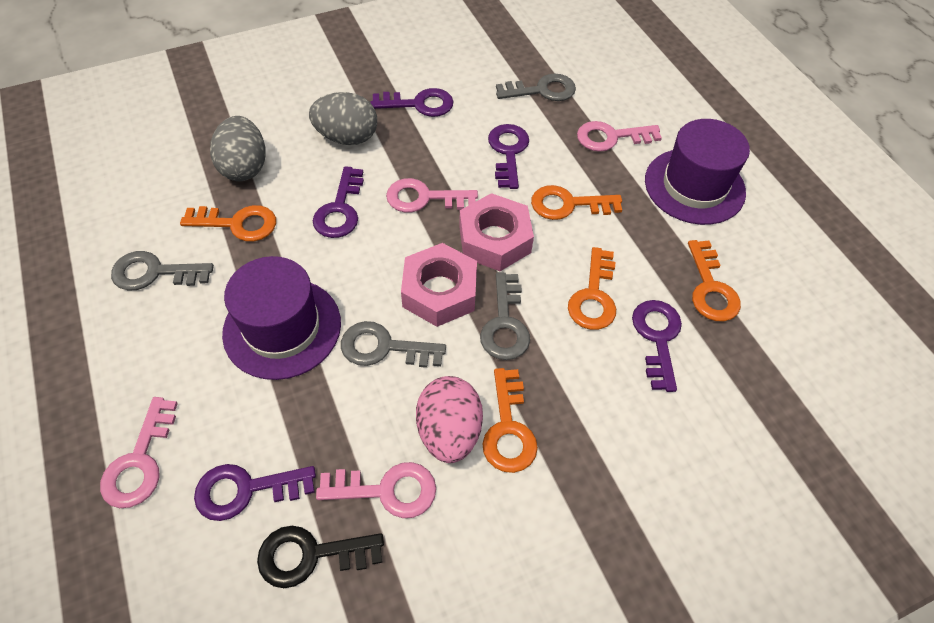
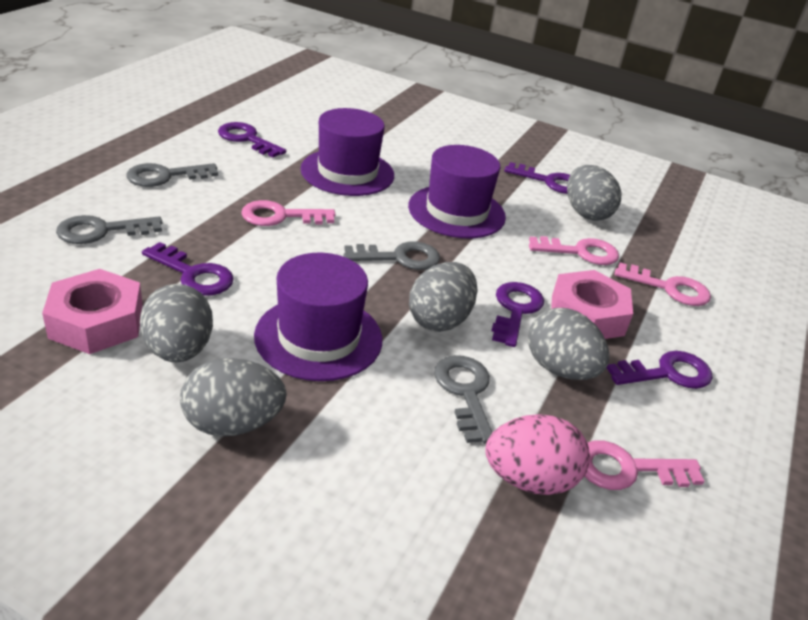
black key: [257,526,384,588] = 1 -> none = 0
grey egg: [210,116,266,181] [309,92,377,145] = 2 -> [140,284,213,362] [180,358,287,437] [409,262,478,332] [528,308,610,380] [567,165,621,221] = 5
orange key: [180,205,276,242] [482,368,538,473] [531,185,622,220] [568,247,616,330] [688,240,741,322] = 5 -> none = 0
purple hat: [222,256,341,380] [645,119,750,225] = 2 -> [254,253,382,381] [300,108,394,196] [408,145,506,238] = 3

